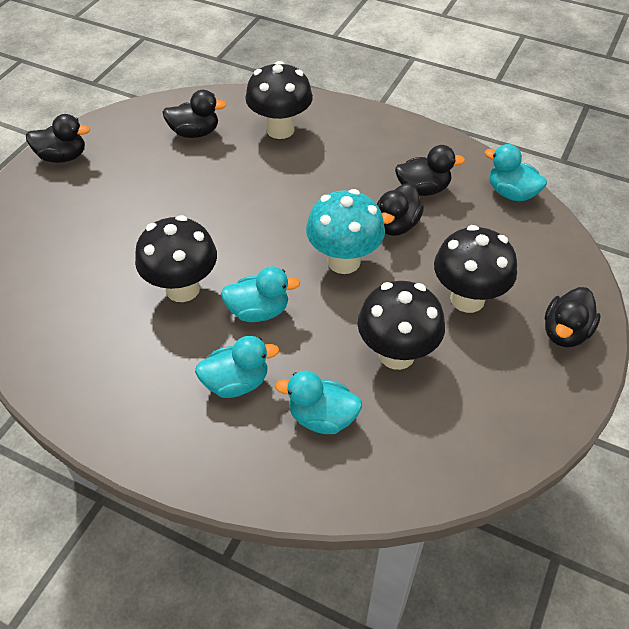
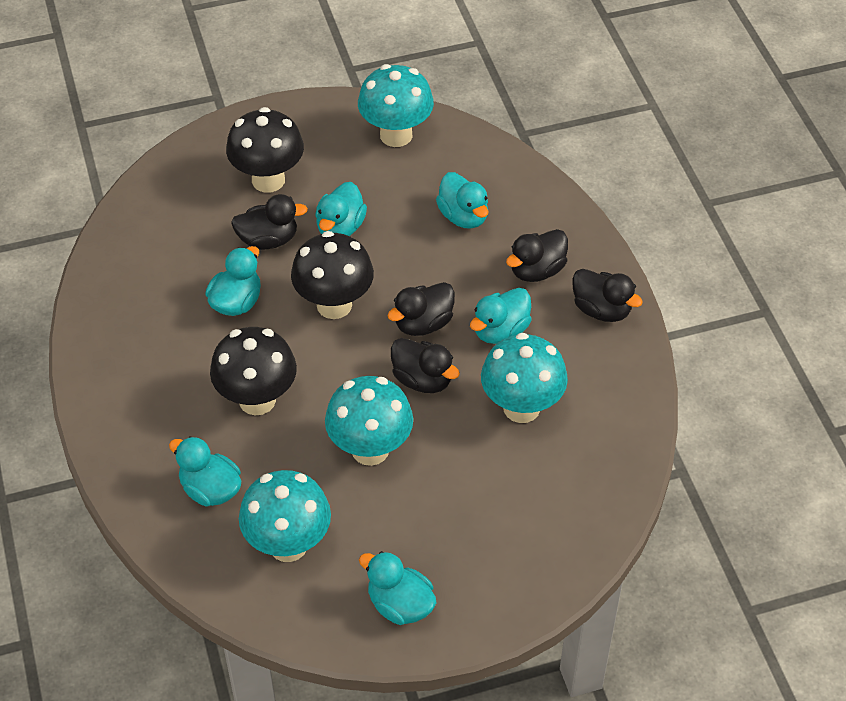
black mushroom: [135,215,217,302] [245,61,313,139] [358,281,445,370] [434,225,517,313] = 4 -> [210,327,297,416] [226,107,304,193] [291,231,374,319] = 3
turquoise duck: [195,336,279,398] [221,266,300,322] [275,371,362,434] [485,144,547,202] = 4 -> [169,436,241,507] [205,246,261,316] [315,182,367,236] [359,551,436,625] [436,172,489,229] [470,288,532,344] = 6
turquoise mushroom: [306,189,385,274] = 1 -> [239,470,331,562] [325,376,413,466] [358,64,434,147] [481,333,568,423] = 4

